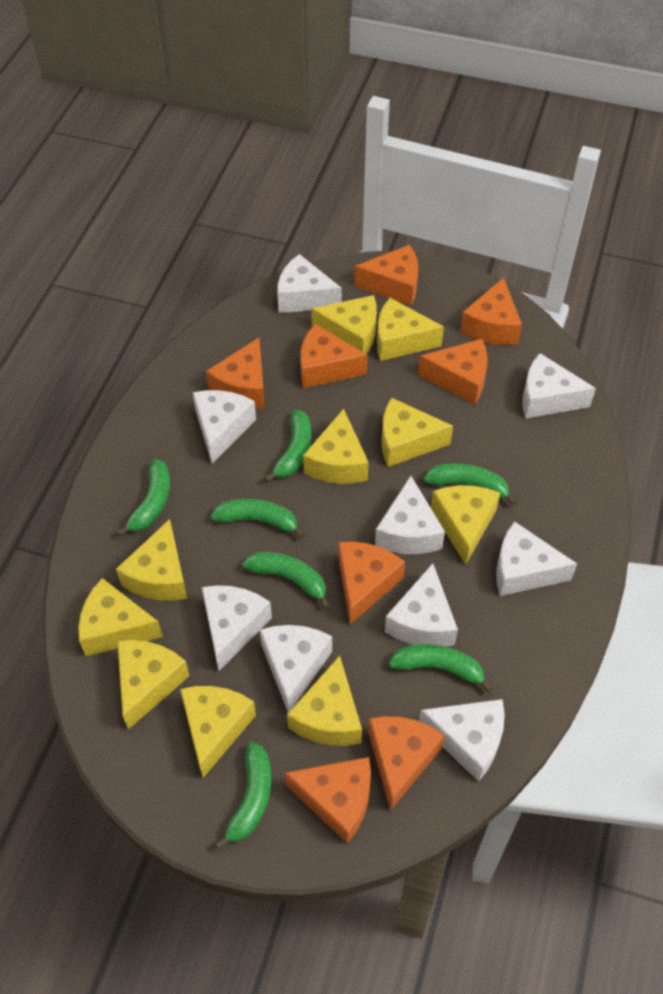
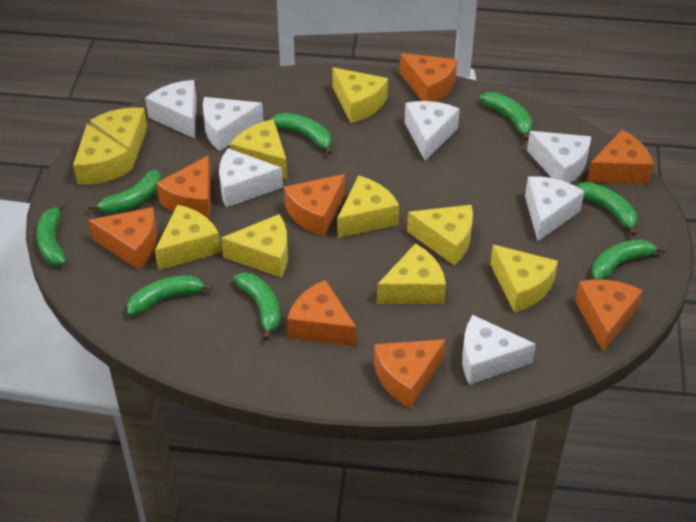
green banana: [116,459,170,536] [210,499,305,539] [215,742,271,850] [242,552,330,609] [264,409,311,482] [389,644,493,693] [423,463,517,505] = 7 -> [36,201,66,266] [88,170,161,214] [127,275,214,316] [233,273,280,340] [271,113,332,155] [479,92,532,141] [576,182,637,236] [592,239,666,280] = 8
white cheese: [193,390,256,463] [202,585,272,671] [260,625,332,713] [277,254,342,313] [375,476,445,554] [385,563,458,647] [419,699,505,781] [496,521,577,596] [522,353,596,418] = 9 -> [145,80,197,139] [203,97,264,151] [219,148,283,207] [404,101,460,161] [462,315,536,385] [525,176,585,241] [527,131,591,183] = 7

